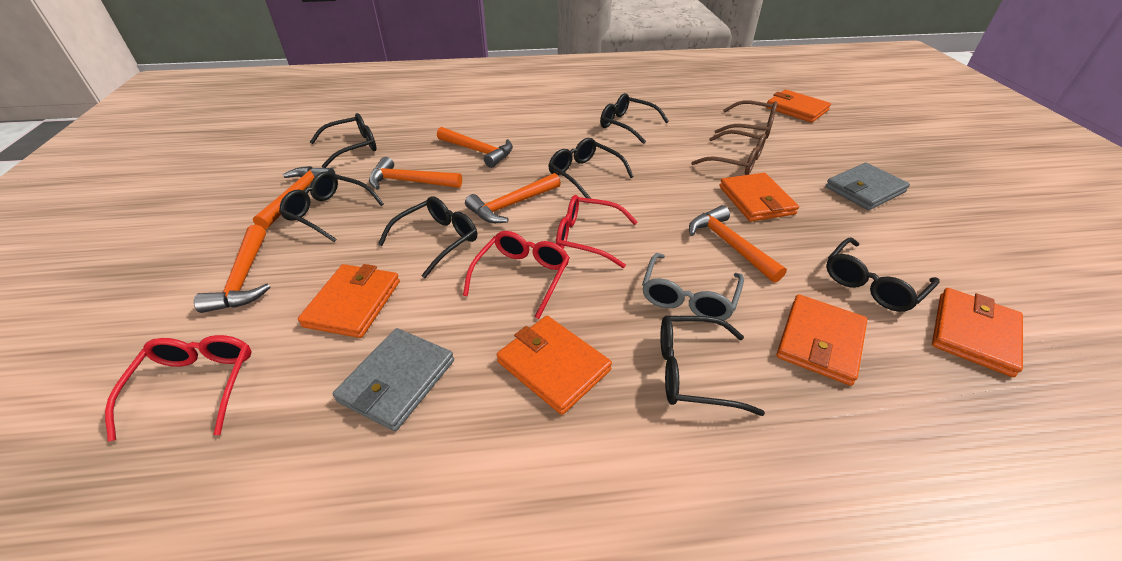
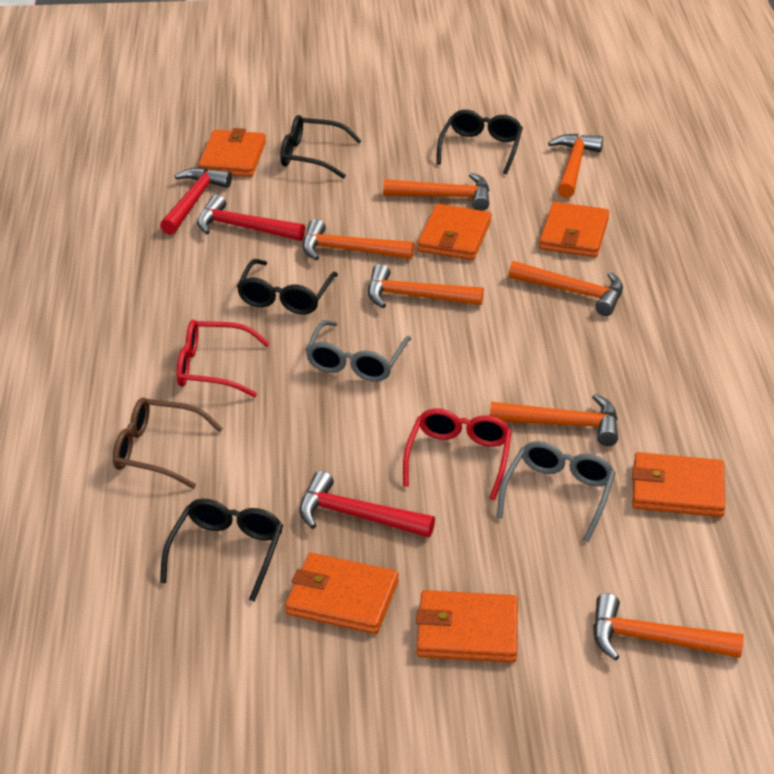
black glasses: [279,171,384,242] [310,113,377,168] [378,196,477,278] [549,138,634,199] [600,93,669,144] [660,316,765,416] [826,237,940,312] = 7 -> [160,498,283,602] [237,259,338,315] [280,115,362,179] [437,110,523,174] = 4
brown glasses: [691,130,766,175] [714,100,778,139] = 2 -> [113,398,223,489] = 1
grey glasses: [642,253,744,320] = 1 -> [305,320,411,382] [497,441,616,542] = 2
grey wallet: [333,328,454,431] [825,163,910,210] = 2 -> none = 0
orange hammer: [194,225,270,313] [253,166,335,229] [369,157,462,190] [437,127,513,168] [465,173,561,223] [689,205,787,283] = 6 -> [302,219,414,260] [368,264,484,308] [383,173,490,211] [490,394,618,446] [509,261,623,316] [548,134,603,198] [593,593,744,661] = 7
red glasses: [105,335,251,442] [463,231,570,319] [556,195,637,268] = 3 -> [177,319,270,398] [403,408,512,500] = 2
red hammer: none = 0 -> [160,168,232,235] [197,195,305,241] [299,471,435,537] = 3

